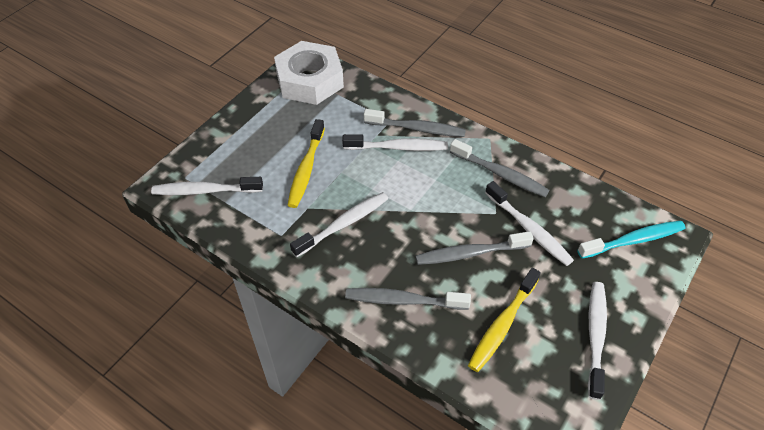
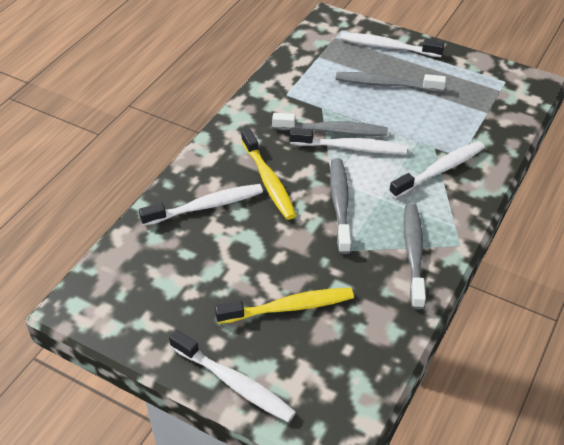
turquoise toothbrush: [577,221,686,259] = 1 -> none = 0
white nut: [274,41,344,105] = 1 -> none = 0

